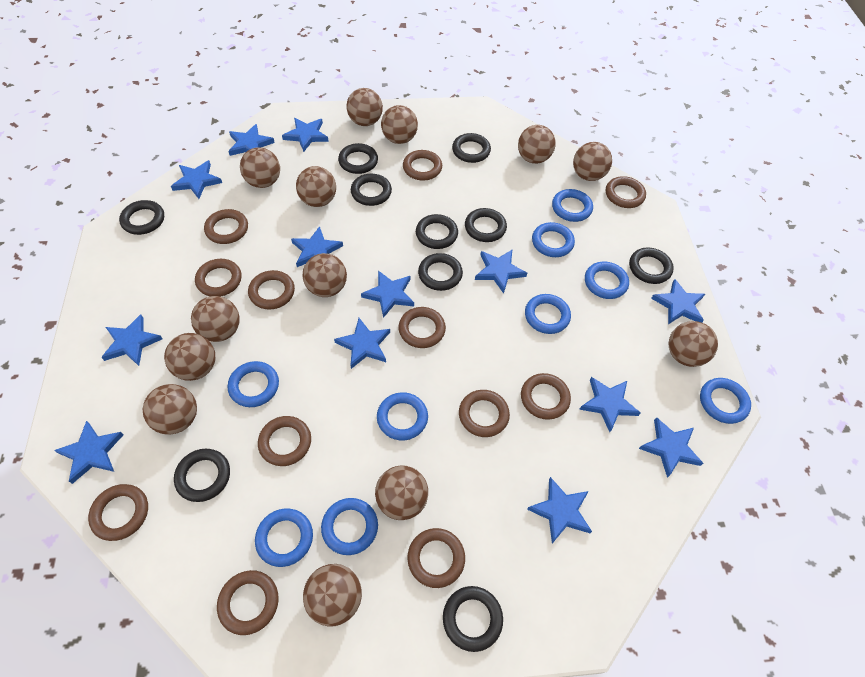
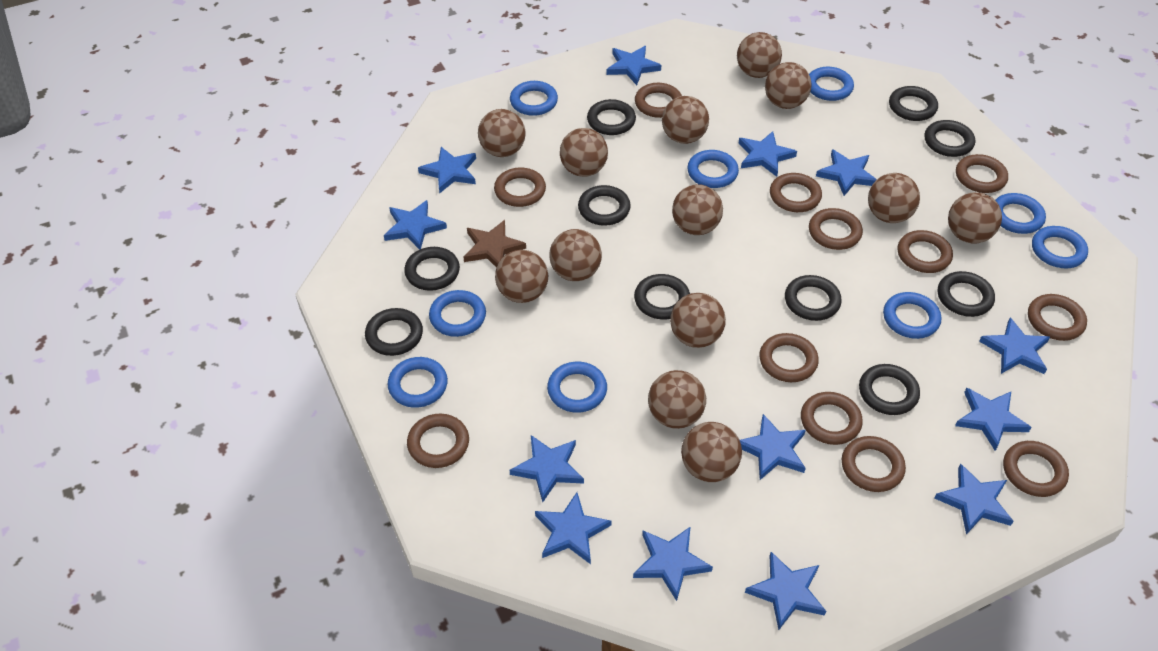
brown star: none = 0 -> [463,220,526,268] = 1

